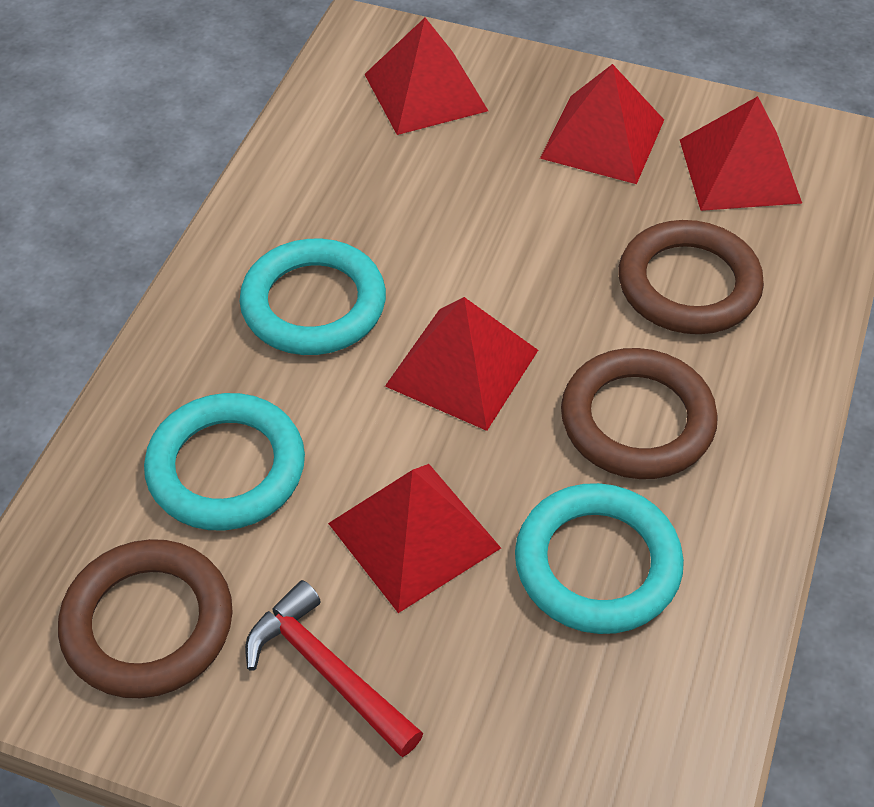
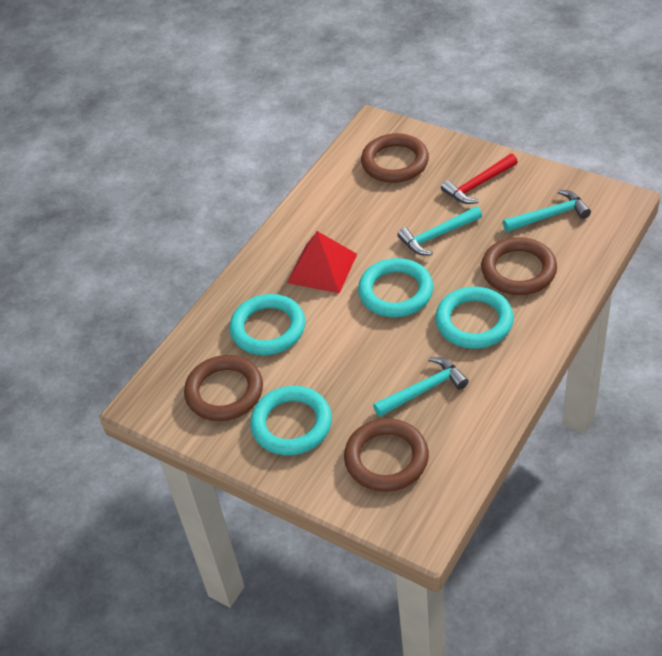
brown ring: [58,539,233,698] [561,348,718,479] [619,220,764,334] = 3 -> [184,355,263,421] [344,418,429,492] [361,133,429,183] [481,237,557,295] = 4
red pyramid: [328,464,501,613] [364,18,488,135] [385,297,538,431] [540,64,664,184] [680,96,802,211] = 5 -> [287,231,357,293] = 1
turquoise hammer: none = 0 -> [373,357,469,417] [397,206,482,255] [503,190,591,232] = 3
turquoise ring: [144,393,305,531] [240,239,386,355] [515,483,684,634] = 3 -> [229,294,305,355] [250,386,332,455] [358,258,433,317] [435,287,514,349] = 4

